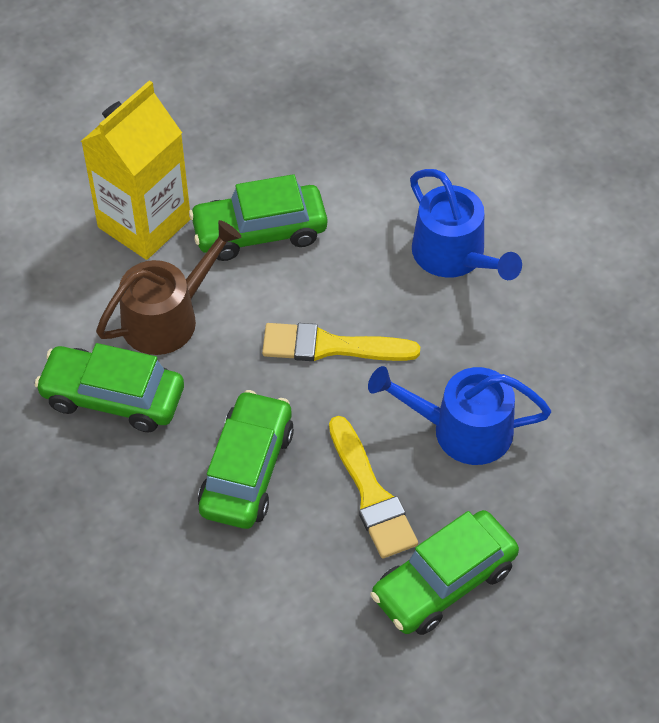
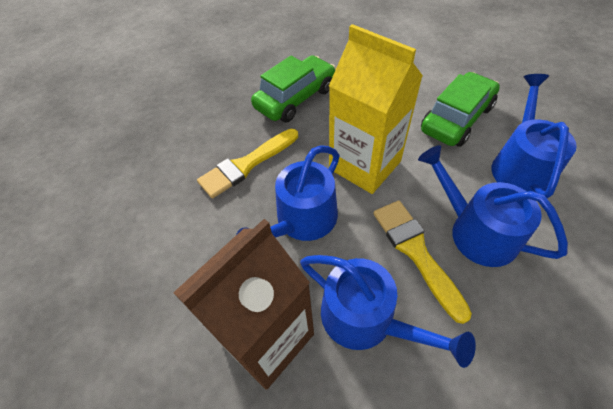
blue watering can: [368,366,551,465] [410,169,522,280] = 2 -> [236,145,340,241] [300,255,476,368] [418,145,568,267] [492,74,577,198] = 4
brown carton: none = 0 -> [173,219,314,390] = 1
brown watering can: [96,220,241,355] = 1 -> none = 0
green car: [35,343,184,433] [189,174,327,261] [198,390,294,529] [370,510,519,635] = 4 -> [251,55,336,122] [421,72,500,147] = 2

